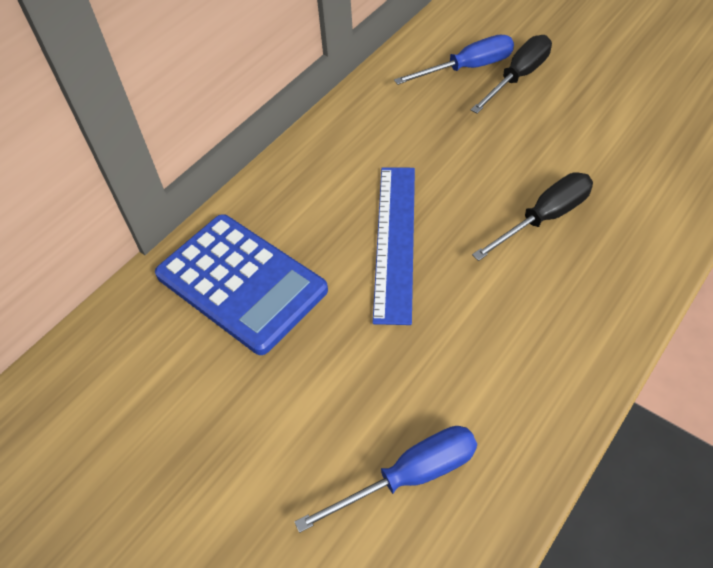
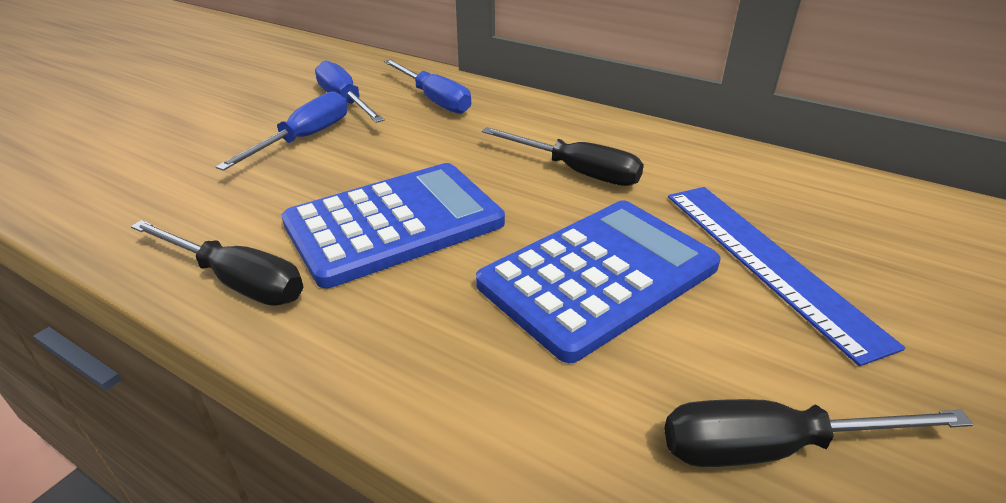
black screwdriver: [471,35,552,114] [472,173,593,261] = 2 -> [131,220,303,306] [482,127,644,186] [664,399,974,467] = 3
blue calculator: [155,214,328,355] = 1 -> [282,163,505,288] [476,200,721,363] = 2
blue screwdriver: [294,426,477,533] [394,35,514,85] = 2 -> [216,91,347,171] [315,60,385,123] [384,59,471,114] = 3

